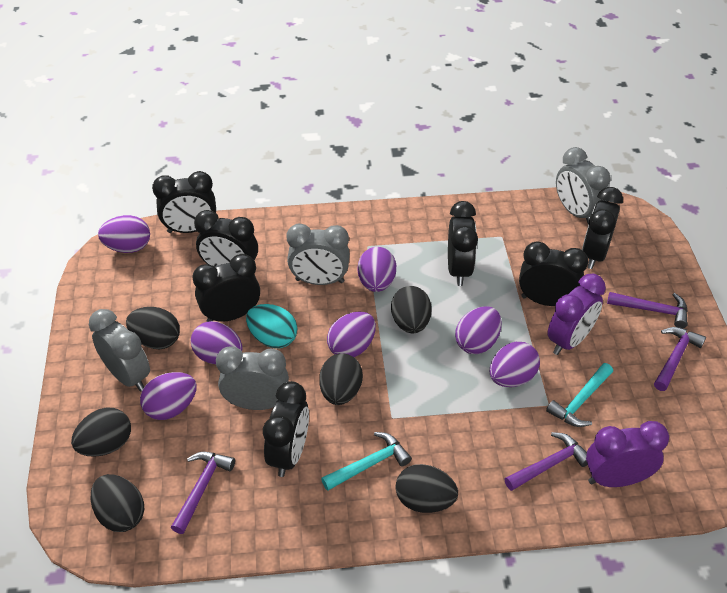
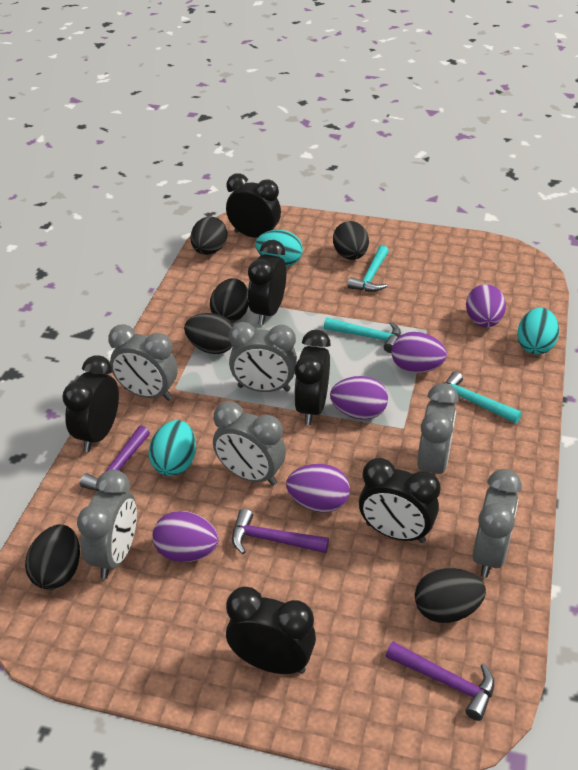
black clock: [152,171,216,233] [192,254,260,322] [194,210,258,267] [263,381,309,477] [448,201,478,286] [519,241,588,306] [582,187,623,269] = 7 -> [62,355,119,452] [226,173,281,238] [226,587,316,674] [248,240,286,325] [294,330,331,425] [359,458,441,543] = 6
grey clock: [89,309,150,391] [216,346,289,410] [286,223,350,285] [556,147,610,225] = 4 -> [77,470,137,579] [108,324,178,401] [213,401,286,486] [229,322,297,392] [417,383,459,474] [472,469,522,578] = 6
purple clock: [547,274,606,355] [586,421,669,487] = 2 -> none = 0
purple egg: [98,215,150,253] [140,372,197,420] [191,321,243,364] [327,312,376,357] [358,247,396,292] [455,306,502,354] [490,342,540,387] = 7 -> [153,511,219,562] [286,464,350,513] [330,376,388,420] [391,332,447,373] [466,284,506,327] = 5
purple hammer: [171,452,235,534] [505,432,588,491] [607,292,688,328] [654,327,706,391] = 4 -> [80,426,150,491] [232,509,329,554] [386,641,494,721] = 3
turquoise egg: [246,304,297,348] = 1 -> [149,420,196,476] [256,230,303,267] [517,308,559,354] = 3
turquoise hammer: [321,432,412,491] [546,363,613,427] = 2 -> [324,318,401,353] [347,245,389,292] [445,372,522,424] = 3

